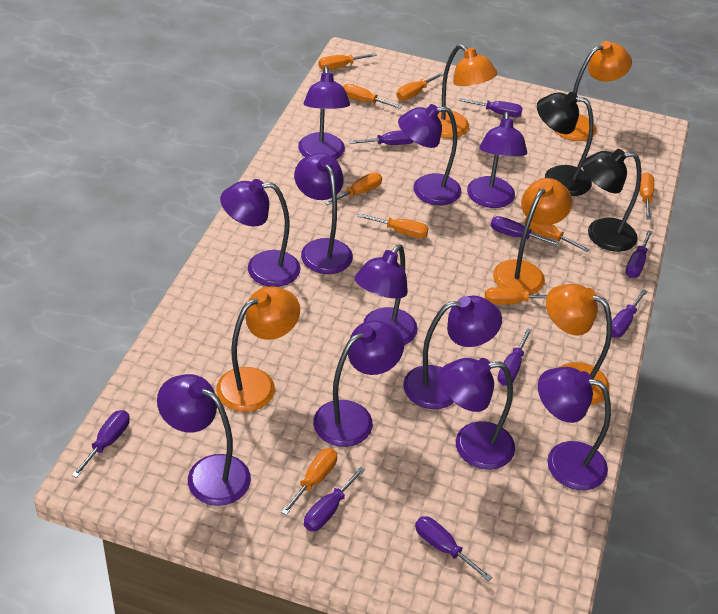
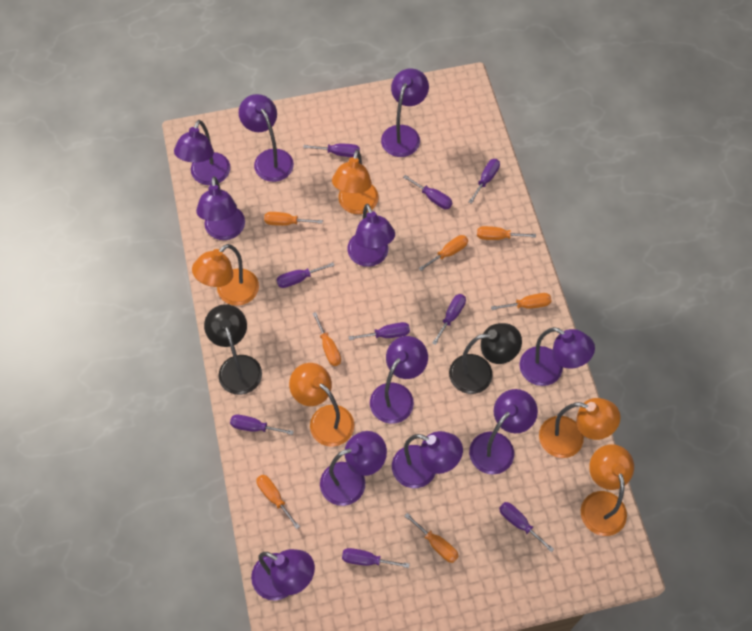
orange screwdriver: [281,448,337,515] [319,53,377,70] [324,173,382,205] [343,84,402,109] [357,213,429,238] [396,73,444,101] [485,287,547,305] [524,217,590,252] [639,172,654,220] = 9 -> [256,475,300,529] [264,212,323,226] [312,312,341,366] [405,513,459,563] [418,235,468,271] [477,226,536,240] [491,293,551,310] = 7

